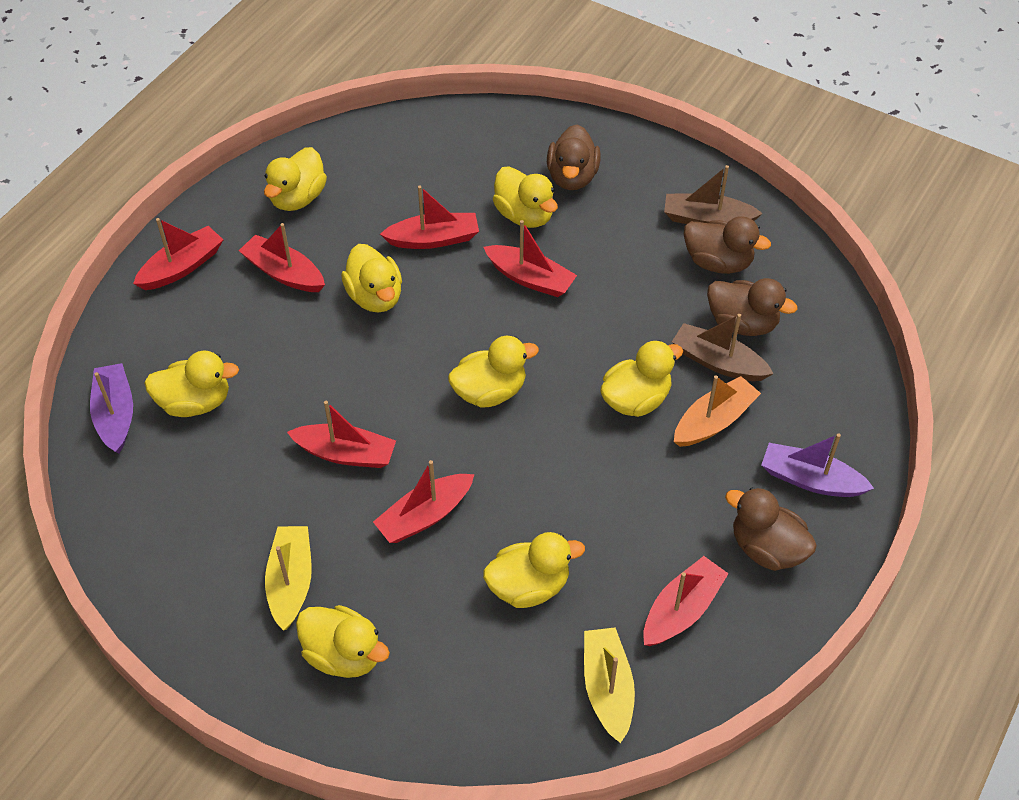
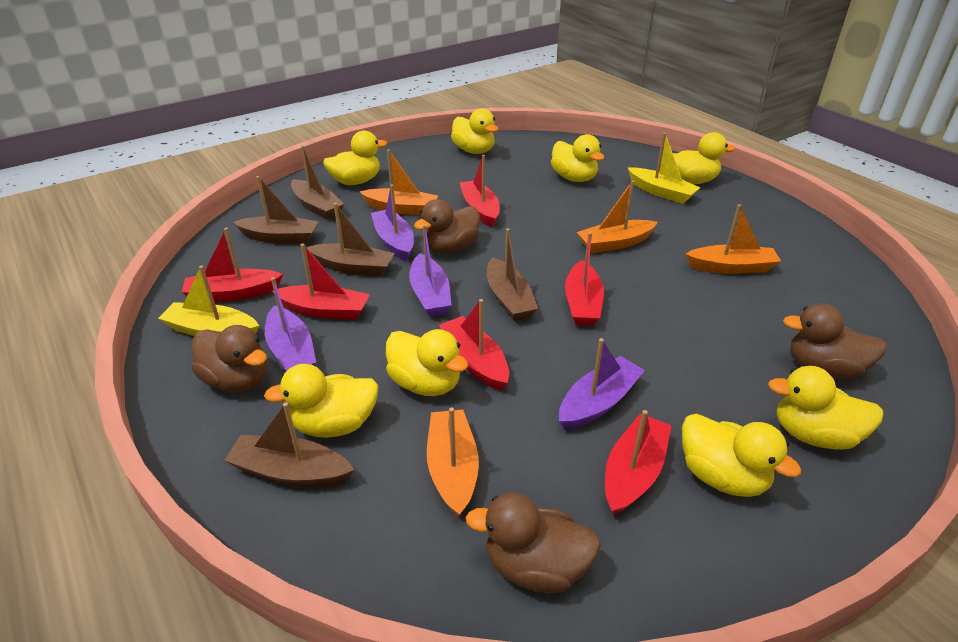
brown boat: [664,165,763,224] [672,314,774,381] = 2 -> [224,402,354,487] [233,176,319,243] [291,146,344,220] [306,203,395,276] [487,228,538,321] = 5
orange boat: [674,375,761,447] = 1 -> [360,149,438,215] [427,407,479,517] [577,180,658,253] [685,204,781,274] = 4
purple boat: [90,363,133,454] [761,433,874,497] = 2 -> [265,277,316,371] [371,184,414,261] [409,224,451,317] [559,338,645,430] = 4
red boat: [133,218,223,290] [239,223,325,292] [287,401,396,468] [373,460,474,543] [380,186,479,249] [484,220,577,297] [643,556,729,646] = 7 -> [181,228,283,302] [272,244,370,320] [439,299,509,391] [460,155,500,227] [565,232,604,326] [605,410,672,515] = 6

